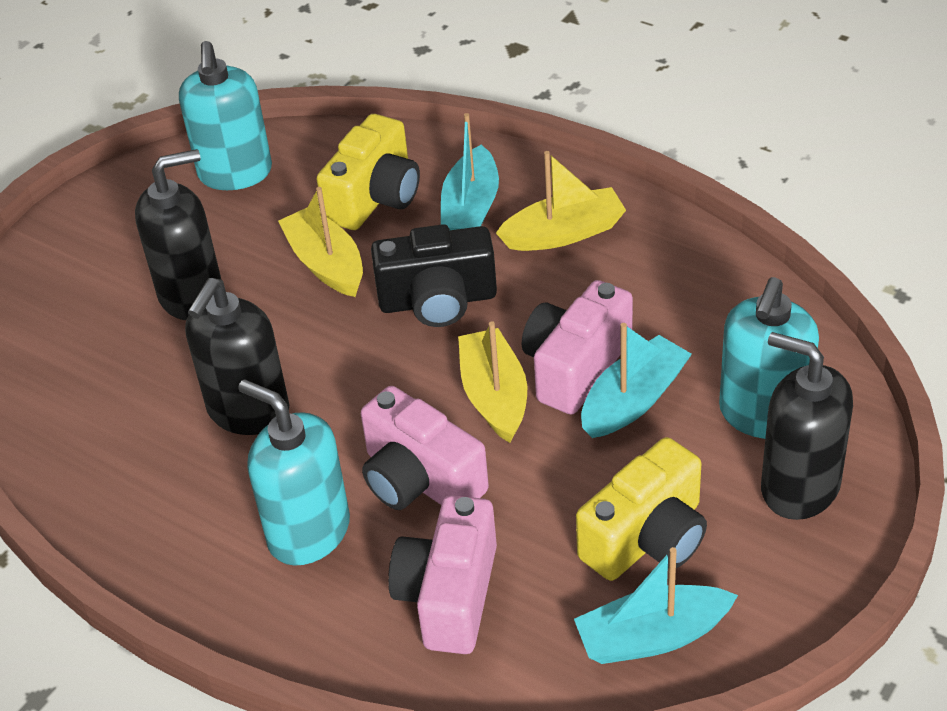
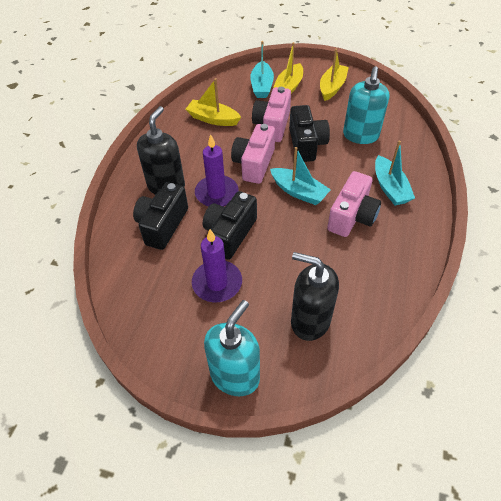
black camera: [371,224,497,327] = 1 -> [133,182,188,250] [203,191,257,260] [289,105,330,162] = 3
black soap dispenser: [135,149,222,320] [185,278,289,435] [761,332,853,520] = 3 -> [137,106,185,195] [291,252,339,341] = 2
purple candle: none = 0 -> [192,229,242,302] [195,134,239,207] = 2
turquoise soap dispenser: [179,41,272,190] [238,379,350,566] [719,277,819,439] = 3 -> [204,300,260,396] [343,66,389,144] = 2
yellow camera: [317,114,420,230] [576,437,707,581] = 2 -> none = 0

